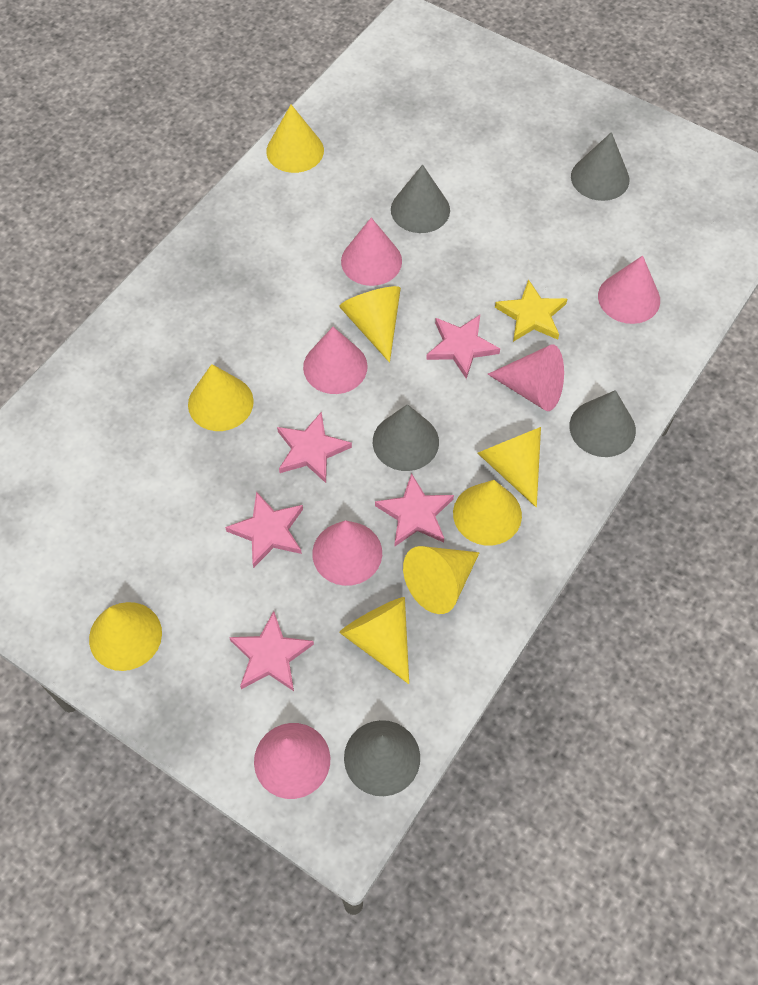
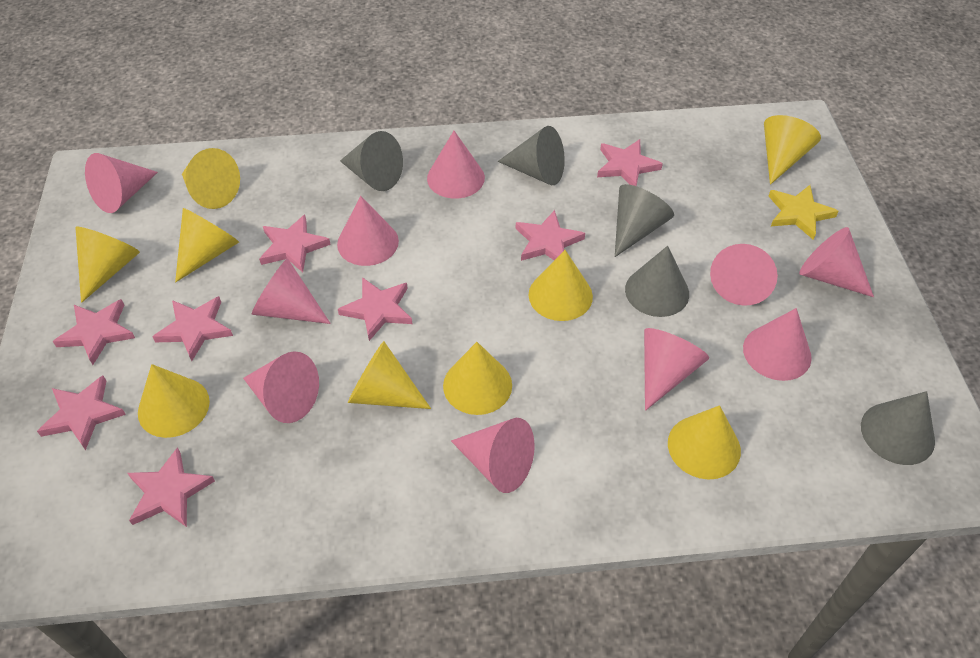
pink cone: [254,723,330,799] [303,327,368,394] [312,520,382,586] [341,217,402,286] [487,344,564,411] [598,256,660,324] = 6 -> [85,153,158,213] [243,351,319,423] [252,258,331,324] [337,196,399,266] [427,131,485,199] [451,418,535,493] [644,328,709,411] [710,244,778,306] [743,308,812,381] [799,227,874,297] = 10
pink star: [225,491,303,568] [229,611,314,691] [277,411,352,483] [375,473,454,546] [426,315,500,379] = 5 -> [37,376,126,450] [53,299,135,365] [127,447,215,527] [152,296,233,361] [259,215,331,272] [338,277,412,341] [516,210,585,261] [597,139,663,186] = 8
yellow cone: [89,602,162,671] [188,364,254,431] [266,105,324,173] [339,286,401,363] [339,597,409,684] [403,546,479,614] [453,480,522,546] [477,427,541,507] = 8 -> [75,227,140,303] [138,364,210,438] [175,208,239,282] [182,148,240,209] [348,341,431,409] [443,342,512,415] [528,250,593,321] [668,405,741,479] [764,115,821,185] = 9

